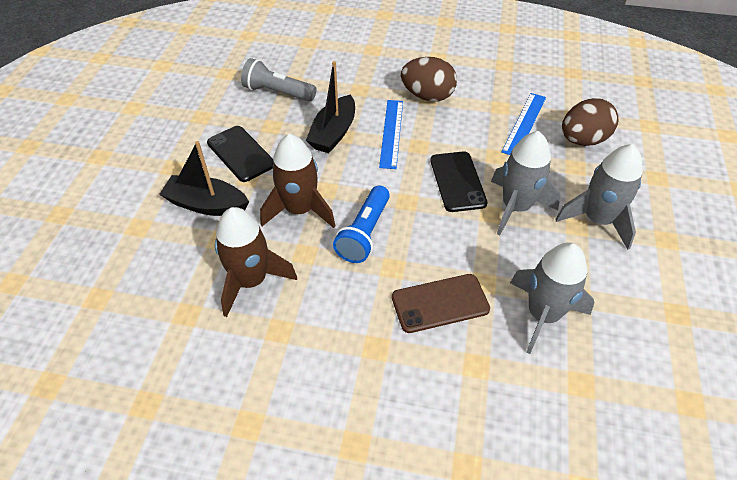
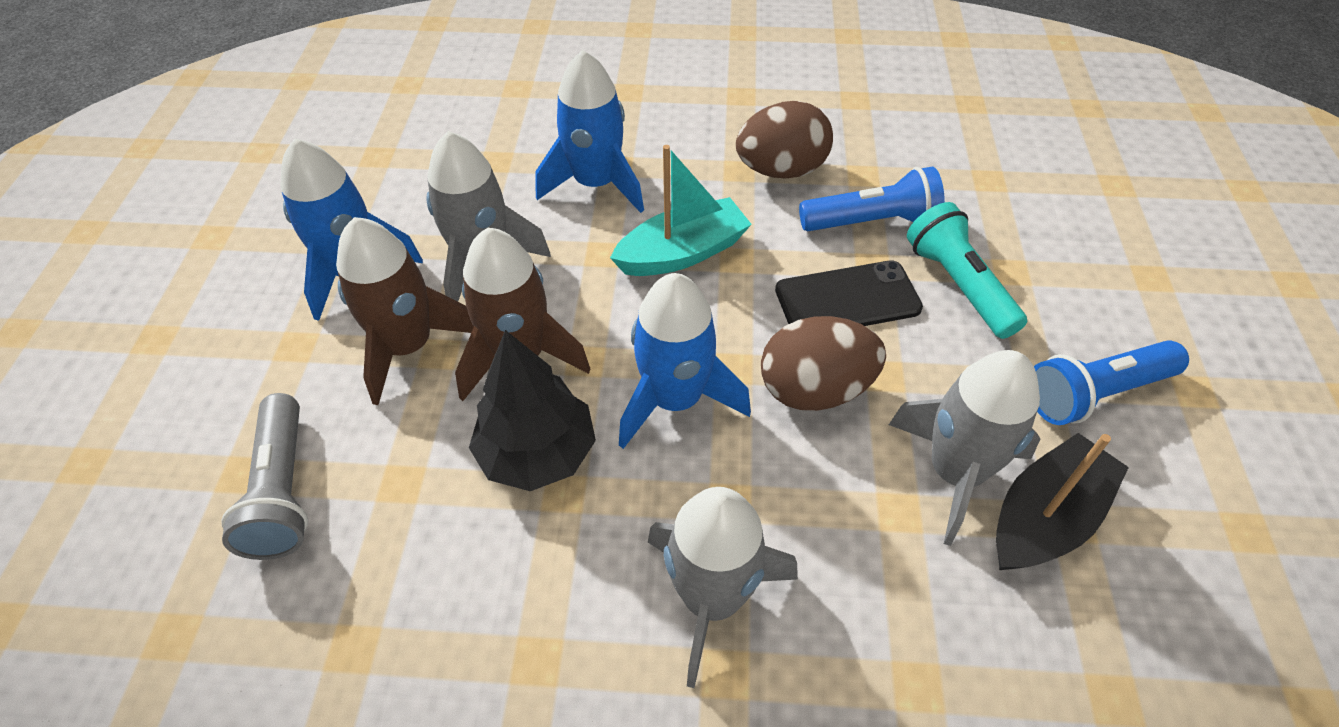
black boat: [159,141,249,216] [306,61,355,153] = 2 -> [996,433,1129,570] = 1
black phone: [207,126,273,182] [430,151,488,212] = 2 -> [775,260,923,326] = 1
black tree: none = 0 -> [469,330,596,491] = 1
blue flashlight: [333,186,390,263] = 1 -> [799,166,945,231] [1034,340,1189,425] = 2
blue rocket: none = 0 -> [280,138,423,321] [535,50,644,213] [619,273,751,449] = 3
blue ruler: [379,100,403,169] [501,93,546,155] = 2 -> none = 0
brown phone: [392,274,490,333] = 1 -> none = 0
turquoise boat: none = 0 -> [610,145,752,276] = 1
turquoise flashlight: none = 0 -> [907,202,1027,339] = 1

